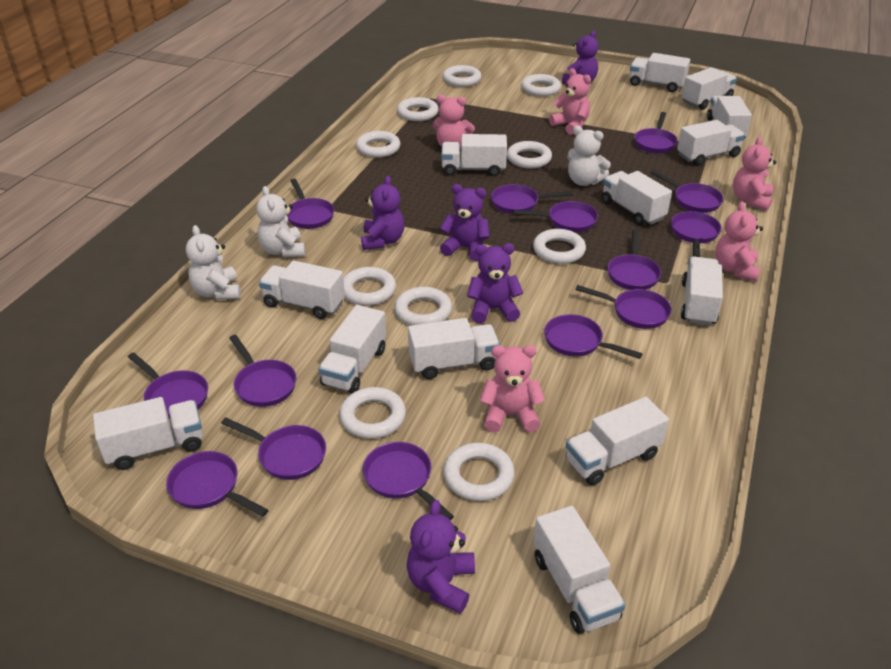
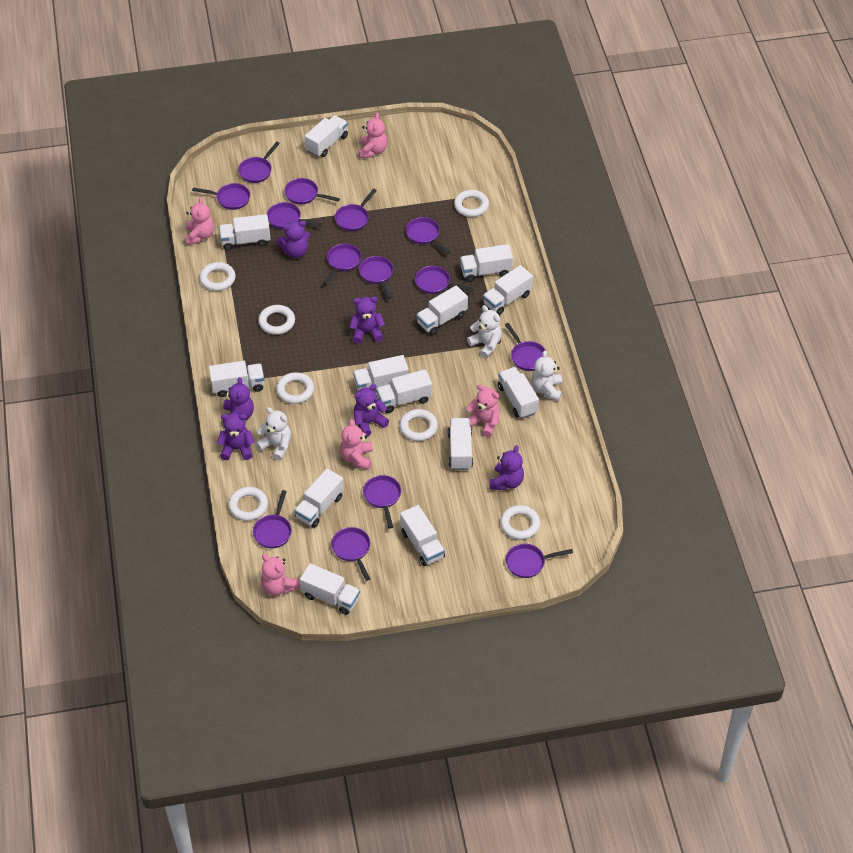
purple teddy bear: [361,176,405,250] [407,500,475,614] [440,184,490,261] [467,243,523,323] [562,31,598,84] = 5 -> [217,413,255,460] [223,377,254,423] [277,221,310,258] [349,296,385,344] [354,384,389,437] [489,445,524,490] = 6
white ring: [339,387,406,439] [343,267,396,306] [356,131,400,158] [394,287,452,326] [397,97,439,121] [443,65,481,87] [443,443,515,501] [507,141,552,169] [521,74,561,96] [533,229,586,264] = 10 -> [199,262,236,291] [228,487,268,521] [258,305,295,335] [276,372,314,404] [399,409,438,441] [454,190,489,217] [500,505,540,540] = 7

